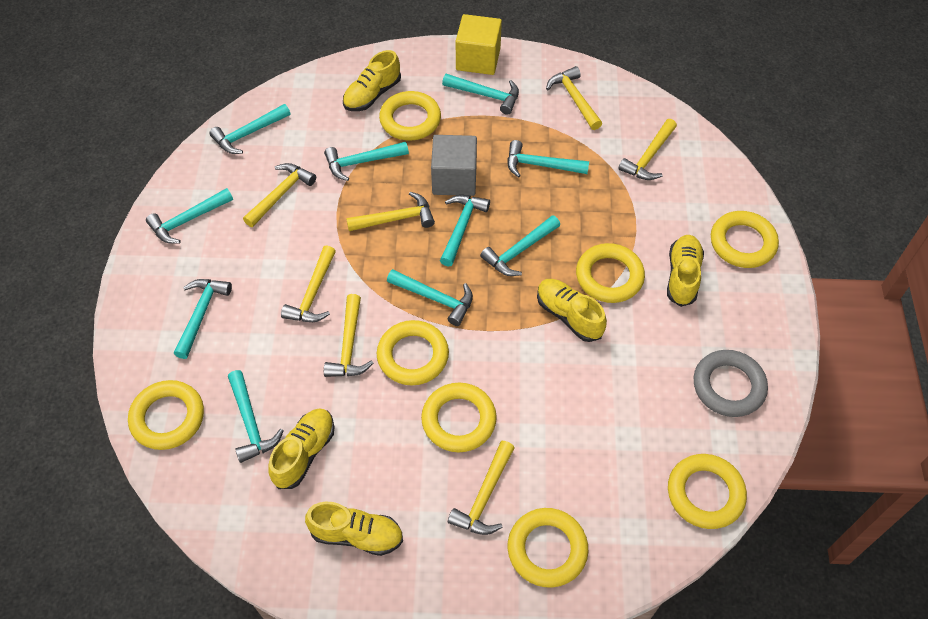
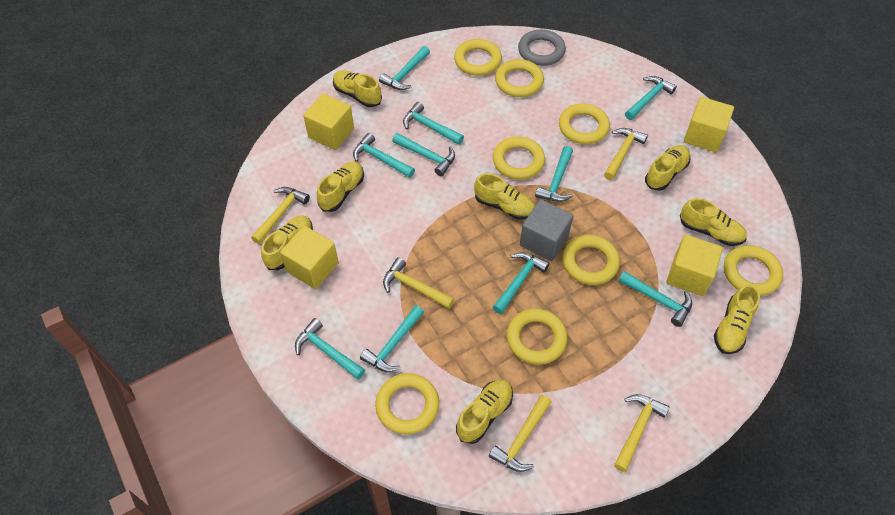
yellow cube: [456,14,502,75] = 1 -> [280,226,339,289] [303,94,354,150] [666,234,723,296] [684,97,734,152] = 4
yellow hammer: [243,163,316,227] [281,245,336,322] [324,294,373,377] [346,192,435,231] [448,441,515,535] [546,66,602,130] [618,119,677,180] = 7 -> [251,187,310,244] [383,257,454,309] [489,395,551,472] [604,128,648,180] [614,394,670,472] = 5
yellow shoe: [268,408,335,489] [305,502,403,556] [343,50,401,111] [537,279,607,342] [667,235,704,307] = 5 -> [261,216,313,270] [317,162,364,212] [333,70,382,107] [456,380,513,444] [474,173,535,220] [645,145,691,191] [680,198,747,246] [714,284,760,354] = 8

